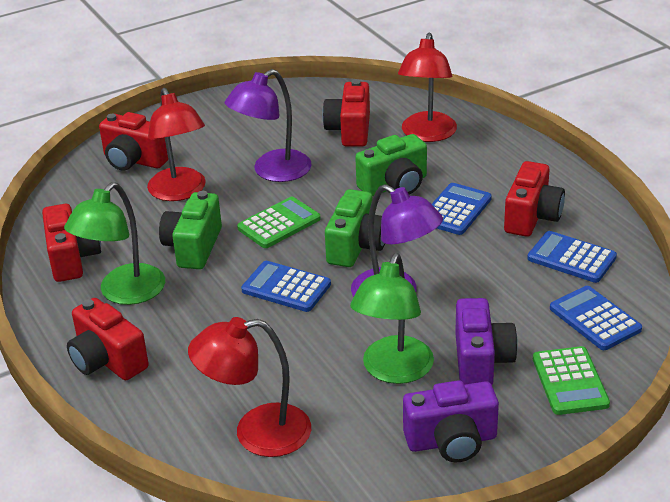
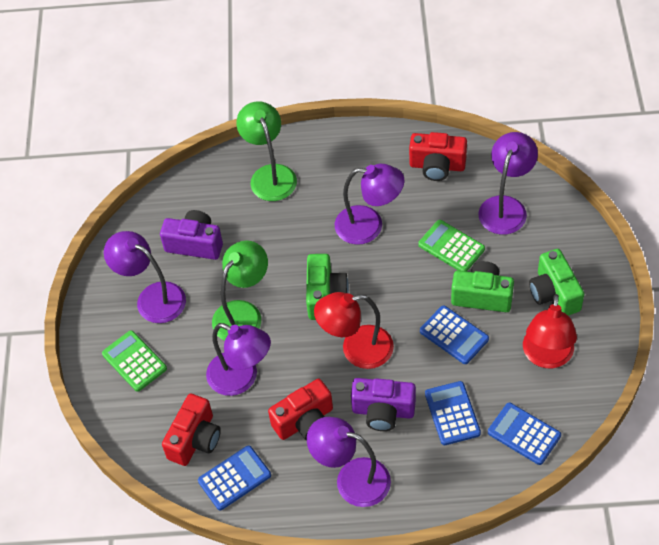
purple lamp: [225,69,312,182] [351,184,443,297] = 2 -> [104,231,186,323] [206,323,271,396] [307,417,391,507] [335,164,404,245] [478,132,538,235] = 5
red camera: [42,204,101,282] [67,298,149,380] [99,112,168,171] [322,80,370,147] [504,161,565,237] = 5 -> [162,394,221,466] [268,379,333,440] [409,132,467,181] = 3
red lamp: [147,88,206,201] [188,317,311,457] [398,33,457,142] = 3 -> [314,292,394,369] [523,294,577,368] = 2

